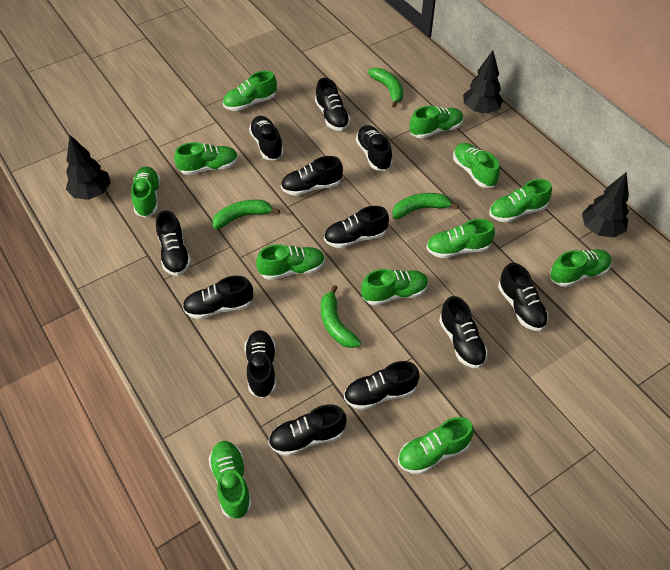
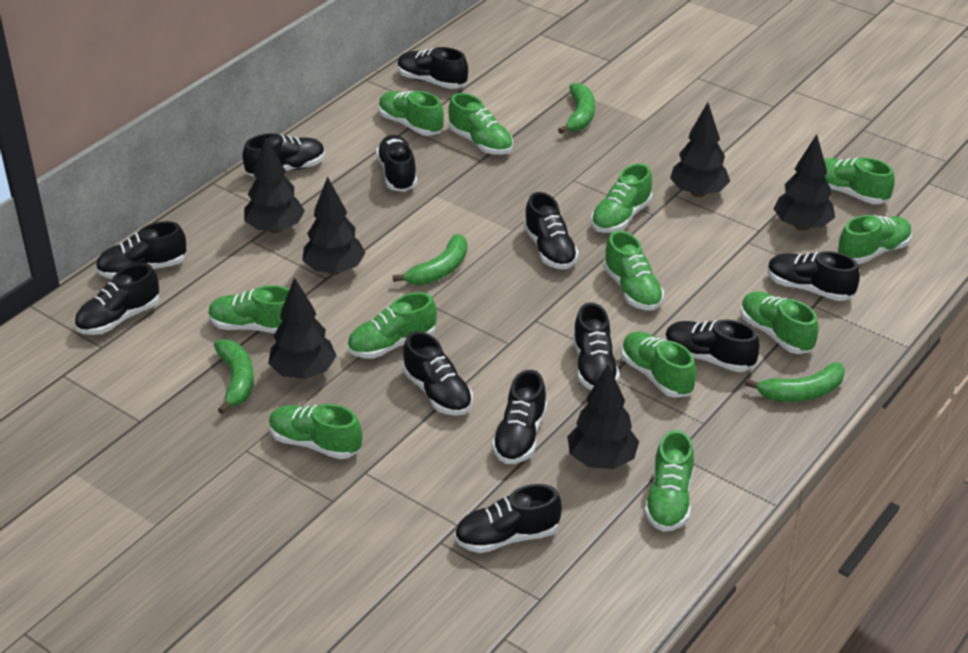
black tree: [66,135,111,200] [463,50,503,113] [582,172,629,238] = 3 -> [244,137,305,233] [268,277,336,379] [302,177,365,275] [567,364,639,469] [670,102,730,197] [773,134,835,231] = 6

